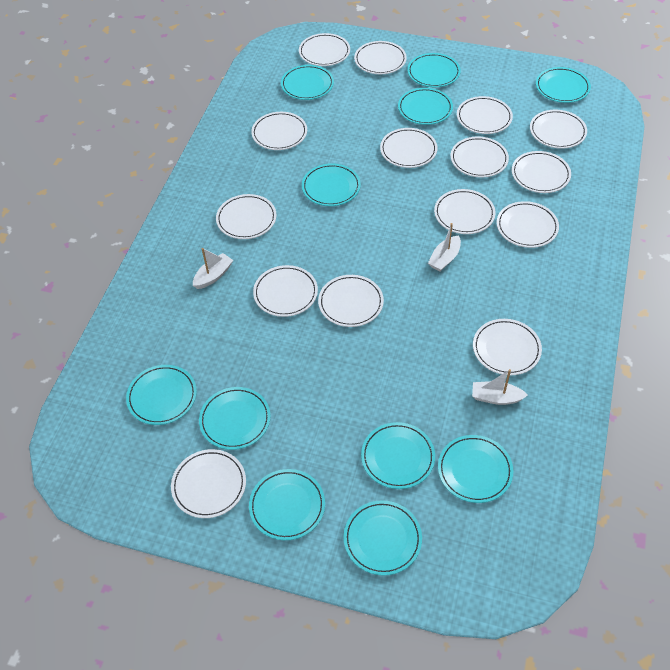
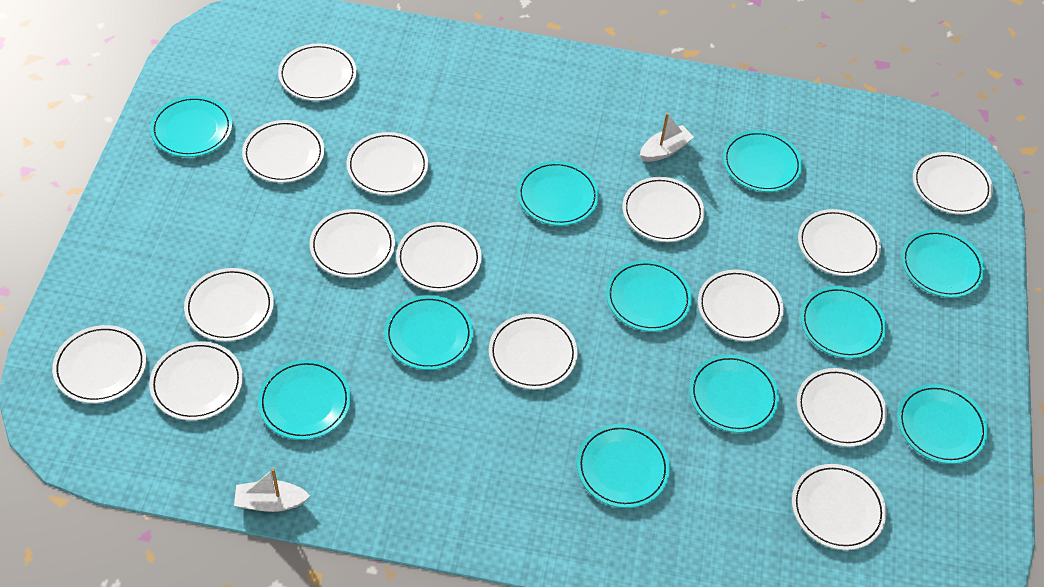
white boat: [193,248,233,289] [428,223,461,272] [472,369,528,405] = 3 -> [234,468,310,512] [640,113,694,162] = 2

